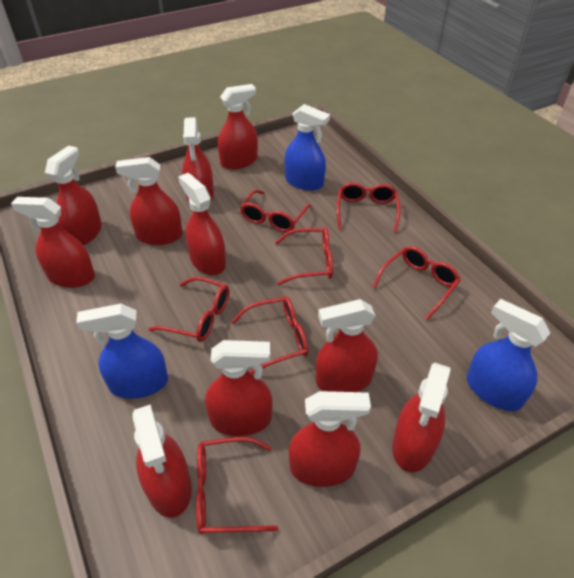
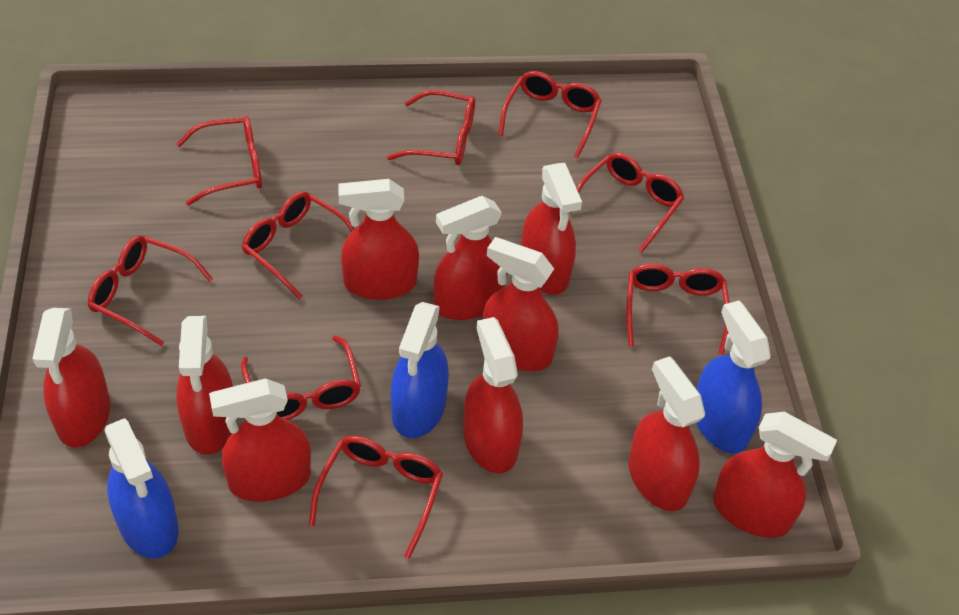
red glasses: [148,277,229,342] [196,437,278,534] [231,296,308,374] [240,190,312,232] [275,227,333,285] [337,182,401,233] [372,246,461,320] = 7 -> [88,235,213,346] [176,116,262,205] [241,335,361,420] [242,191,355,299] [309,436,443,559] [387,90,475,165] [498,71,602,158] [570,152,684,253] [626,264,730,355] = 9
red spray bottle: [11,197,95,288] [45,146,102,245] [115,157,183,245] [132,404,192,518] [178,173,226,275] [182,117,214,202] [205,340,272,436] [218,84,258,169] [289,391,371,487] [315,299,378,392] [392,363,450,472] = 11 -> [32,308,110,447] [176,316,237,455] [209,378,311,501] [338,179,419,300] [434,196,507,320] [463,317,523,474] [483,237,559,371] [521,163,582,295] [628,356,705,511] [713,412,837,538] = 10

